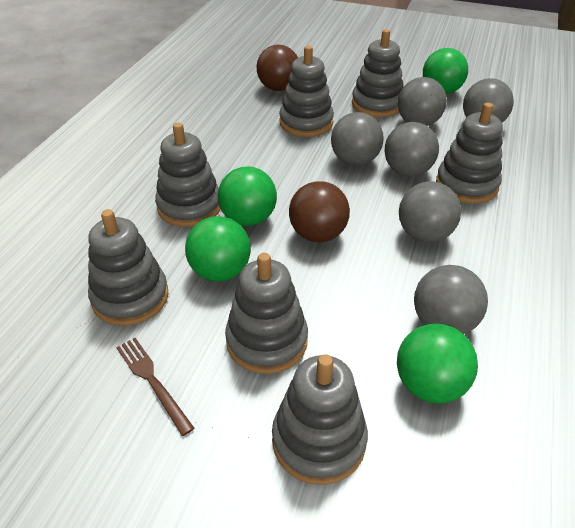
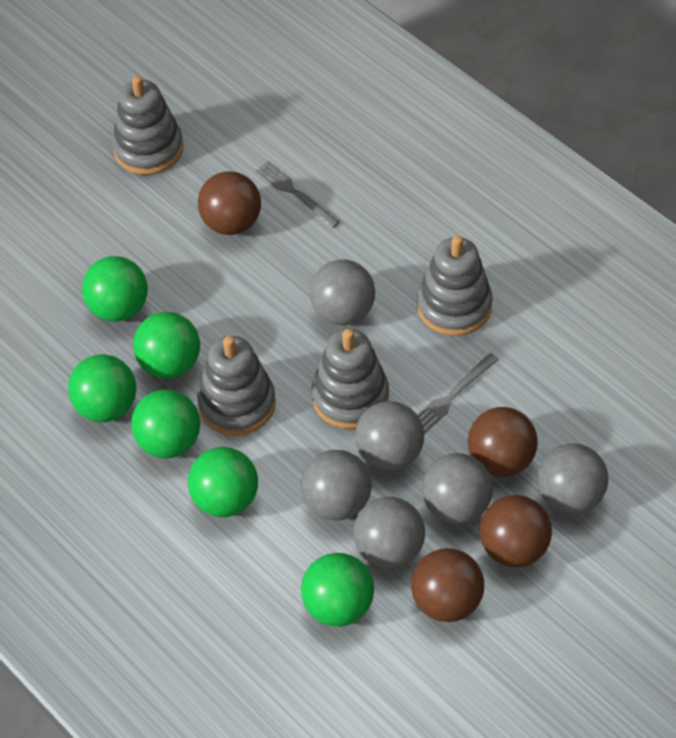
brown ball: [257,45,298,91] [289,181,350,242] = 2 -> [198,171,261,235] [411,548,484,622] [468,407,538,477] [480,495,552,567] = 4
brown fork: [116,338,194,436] = 1 -> none = 0
green ball: [185,216,251,282] [218,167,277,226] [397,324,478,403] [423,48,468,94] = 4 -> [68,354,137,422] [82,256,148,321] [131,389,200,458] [133,312,200,379] [188,447,258,517] [301,553,374,626] = 6
grey fork: none = 0 -> [255,161,340,228] [418,353,499,434] = 2
grey stacking toy: [88,209,169,326] [155,123,220,227] [225,253,308,374] [272,354,368,485] [279,46,334,137] [352,29,404,117] [436,103,503,204] = 7 -> [112,76,183,175] [197,336,276,436] [311,329,389,429] [417,236,492,336] = 4

